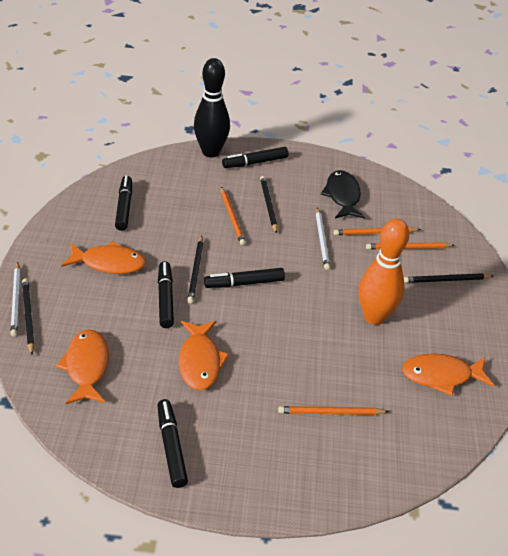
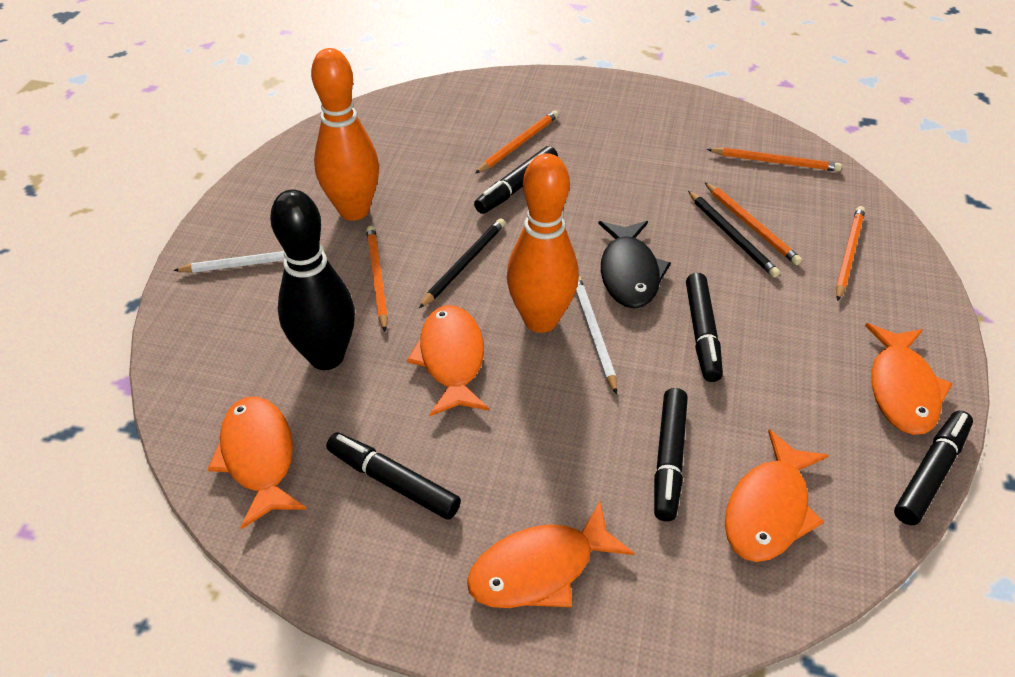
black pencil: [22,279,34,355] [187,236,203,303] [260,176,277,234] [404,273,493,283] = 4 -> [419,218,505,308] [688,191,780,278] = 2
orange bowling pin: [359,219,409,325] = 1 -> [311,48,379,221] [507,153,579,333] = 2
orange fish: [56,329,109,405] [61,241,146,274] [178,321,229,390] [402,353,494,396] = 4 -> [207,396,306,529] [407,305,489,416] [467,502,634,608] [725,429,829,562] [865,323,953,435] = 5
orange pencil: [221,187,246,245] [278,406,389,415] [334,227,421,235] [366,242,454,250] = 4 -> [366,226,388,331] [475,110,559,174] [704,182,802,265] [707,147,842,172] [836,206,865,301] = 5

